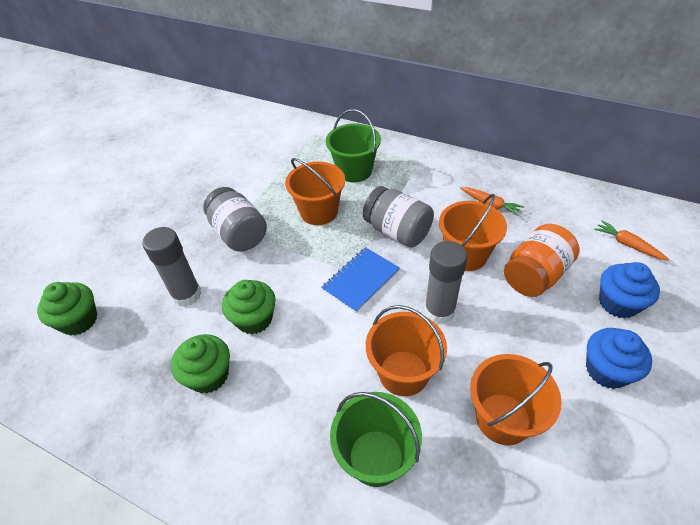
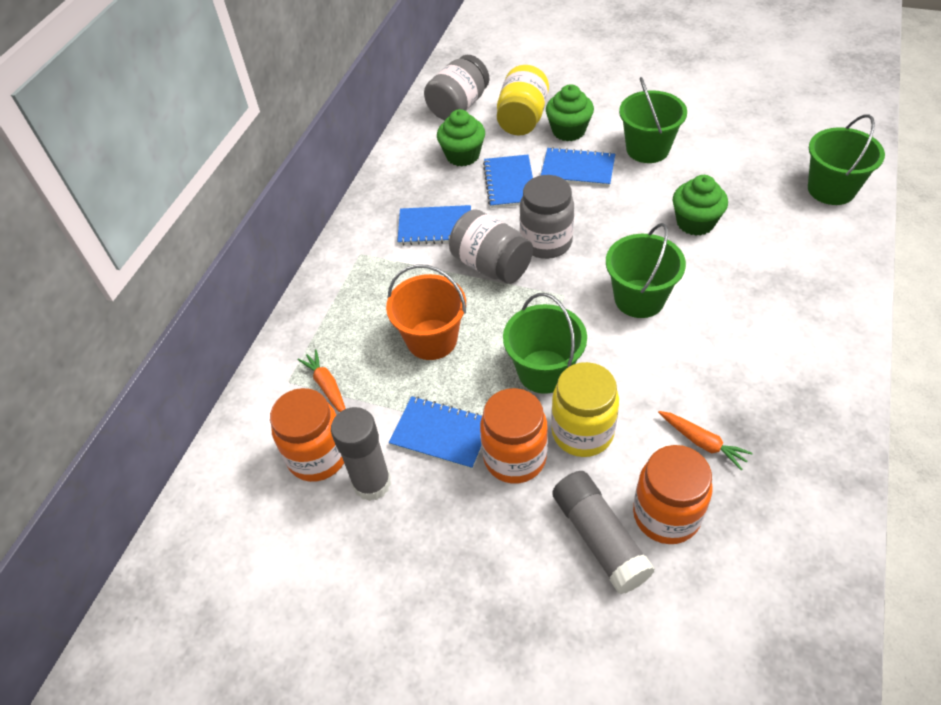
blue cupcake: [586,328,652,389] [599,262,660,319] = 2 -> none = 0
blue notebook: [321,247,400,313] = 1 -> [389,396,482,469] [397,205,471,245] [483,155,533,208] [541,147,615,187] = 4
green bucket: [326,109,381,182] [330,392,422,487] = 2 -> [503,293,587,394] [606,223,686,318] [619,77,687,163] [808,114,885,205] = 4
grey jar: [203,187,267,252] [363,186,434,247] = 2 -> [424,55,489,120] [449,209,533,284] [520,175,574,259] = 3
orange bucket: [285,158,345,225] [366,305,447,396] [439,194,507,271] [470,354,562,445] = 4 -> [386,264,466,360] = 1
orange jar: [504,224,580,297] = 1 -> [270,388,344,482] [480,388,548,484] [633,445,712,544] = 3
yellow jar: none = 0 -> [497,65,549,136] [551,362,619,457] = 2

